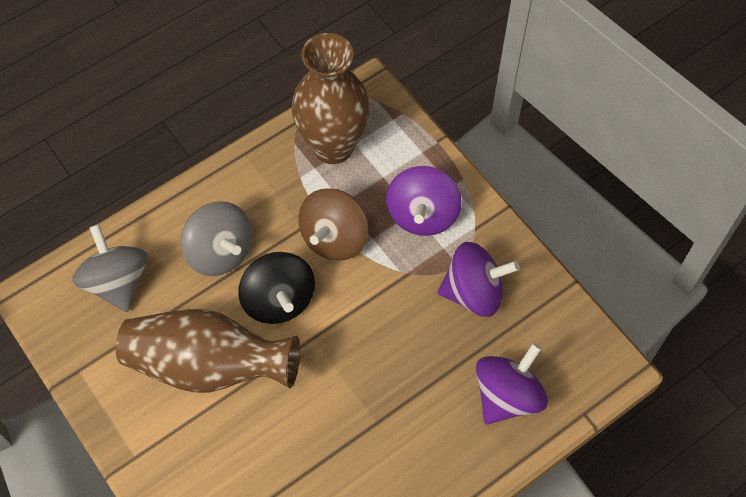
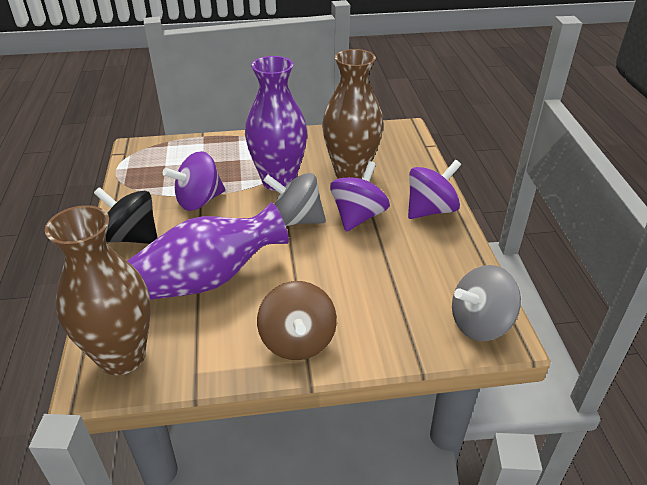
purple vase: none = 0 -> [127,202,289,300] [245,56,307,191] = 2

